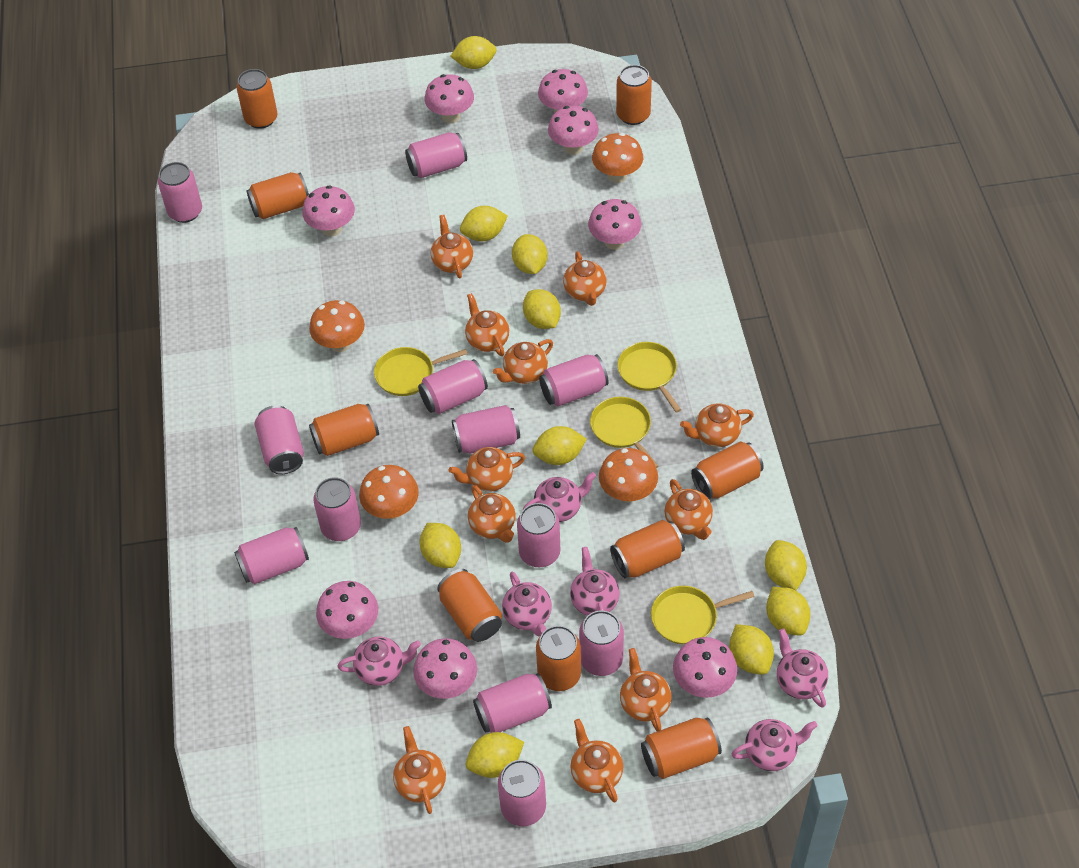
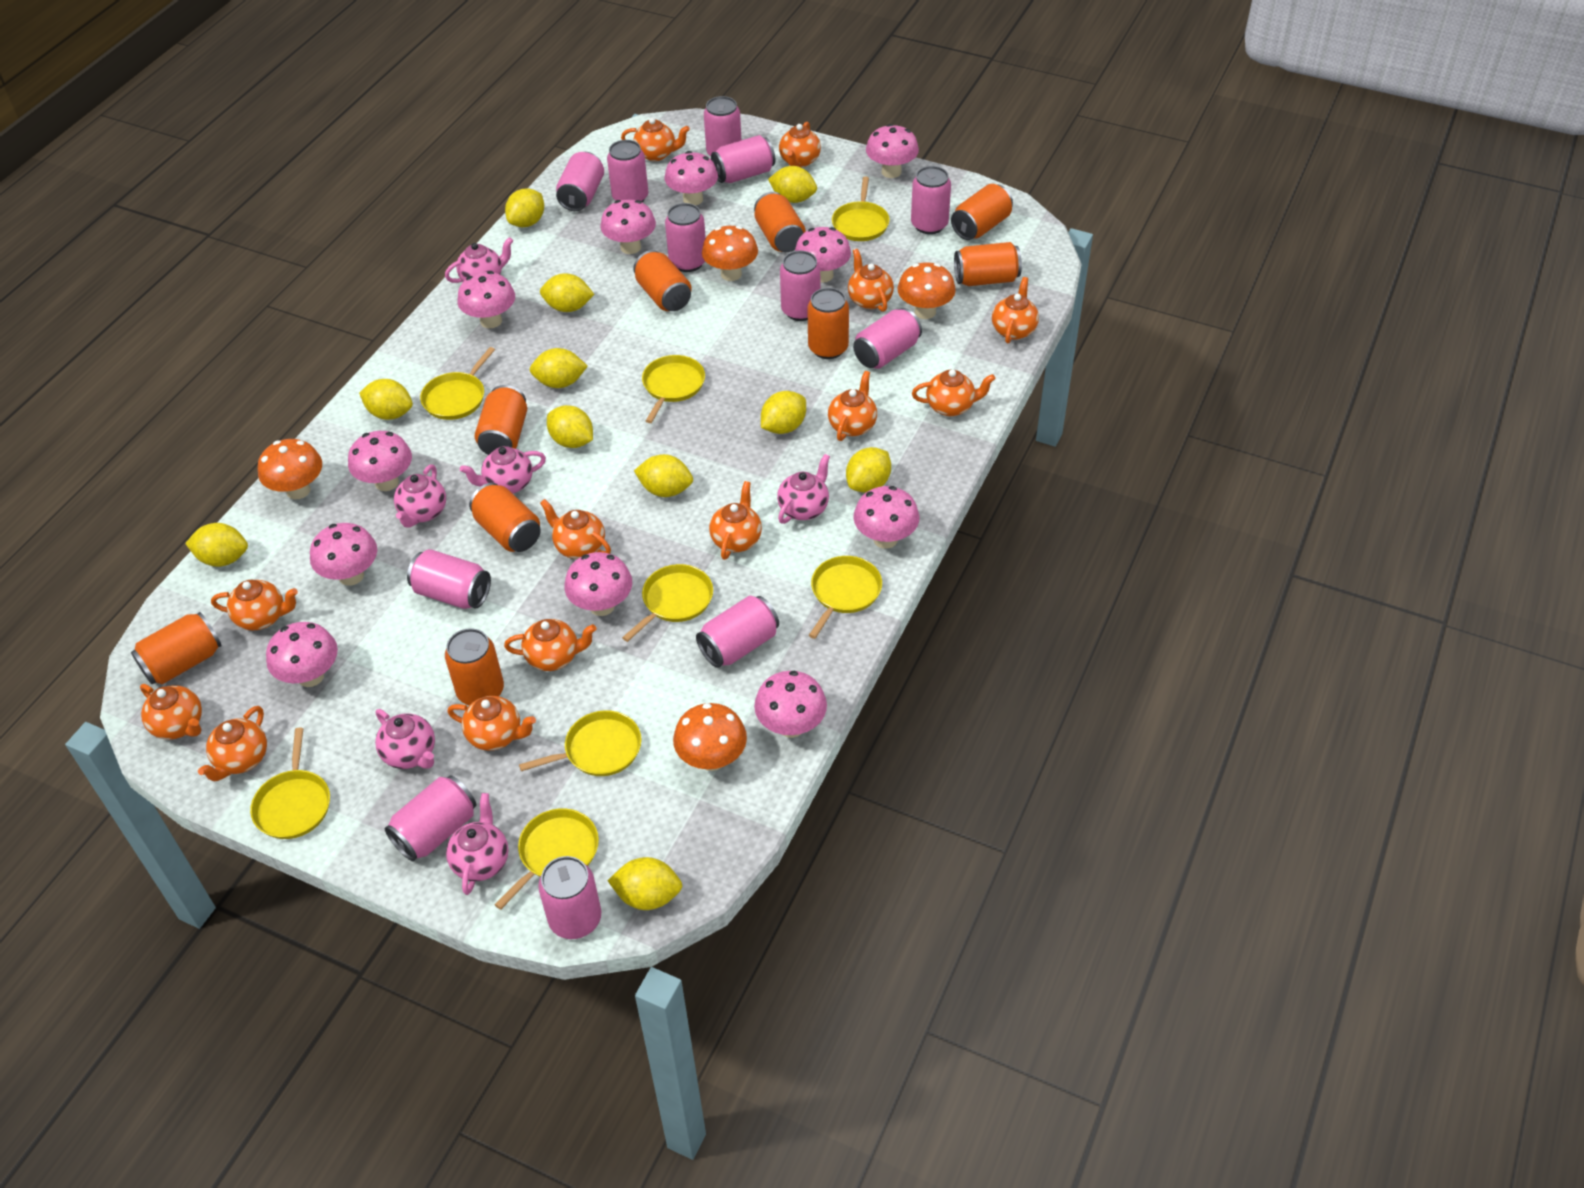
orange teapot: [393,726,446,814] [431,215,473,278] [448,447,525,492] [465,293,509,356] [468,485,516,543] [493,339,553,384] [563,251,607,306] [570,719,623,802] [620,648,671,731] [665,479,713,540] [680,403,754,447] = 11 -> [140,684,202,740] [198,706,267,782] [211,580,298,631] [447,696,536,751] [504,619,596,671] [540,499,611,559] [621,118,690,161] [709,481,762,560] [779,122,821,167] [828,371,877,441] [848,249,894,312] [912,369,995,416] [992,277,1039,344] = 13
pink mushroom: [302,185,355,236] [316,581,378,639] [413,638,477,699] [424,74,474,123] [538,69,588,113] [548,105,599,155] [588,199,641,250] [673,637,737,698] = 8 -> [266,622,338,687] [310,523,377,586] [348,431,412,491] [457,271,515,328] [564,552,632,616] [601,199,656,254] [665,151,718,205] [754,671,827,738] [795,227,851,283] [853,486,919,549] [866,124,919,178] = 11
yellow lemon: [419,523,461,568] [450,36,497,69] [460,206,508,241] [466,732,524,778] [512,234,548,274] [523,289,561,329] [532,426,587,465] [729,624,774,675] [765,540,807,591] [766,587,811,635] = 10 -> [185,523,248,567] [359,379,413,420] [505,188,544,227] [530,348,588,388] [540,273,594,312] [547,405,593,448] [608,857,682,910] [634,454,693,497] [761,391,806,434] [768,166,817,203] [846,447,891,493] = 11
yellow pan: [374,347,467,396] [590,397,659,468] [617,342,681,412] [651,586,755,645] = 4 -> [250,728,330,839] [420,347,495,420] [495,808,599,910] [519,710,642,776] [622,564,713,642] [642,355,705,423] [809,556,882,639] [832,177,890,241] = 8

